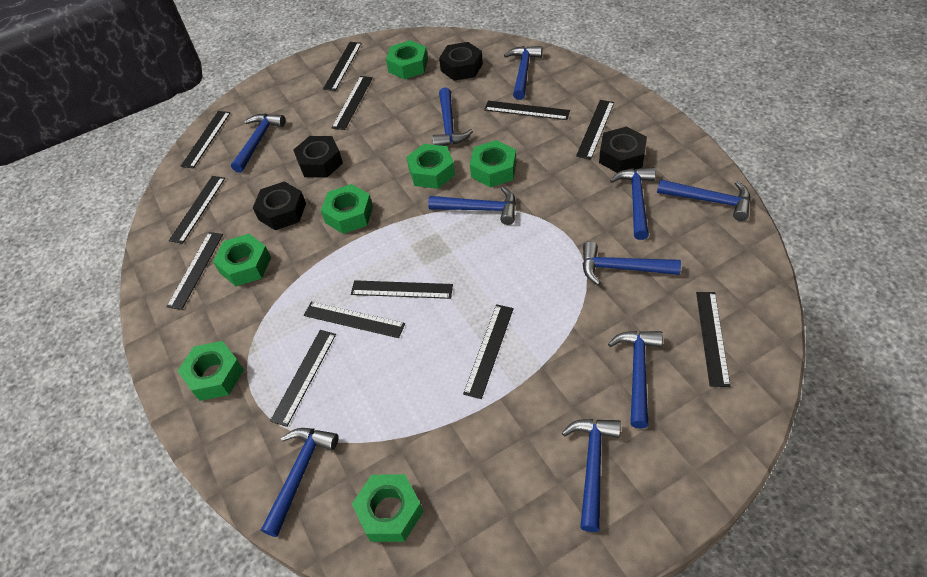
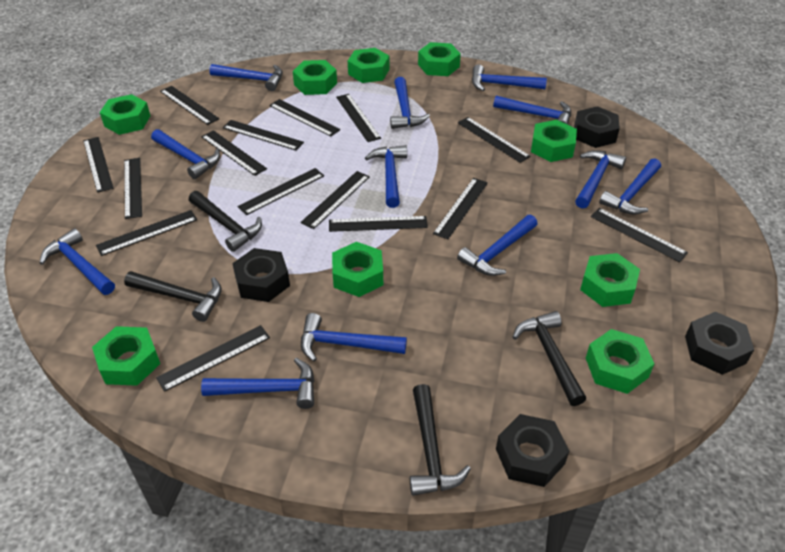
black hammer: none = 0 -> [124,271,222,322] [189,191,262,252] [410,384,471,496] [513,311,586,406] = 4
black ruler: [167,232,223,310] [169,176,225,244] [181,111,230,169] [270,330,336,427] [304,302,405,338] [323,42,362,91] [332,76,373,130] [351,280,453,299] [463,304,514,399] [484,101,570,120] [576,100,614,160] [696,292,731,387] = 12 -> [83,137,114,193] [96,210,197,256] [124,158,142,219] [156,325,270,392] [160,86,219,125] [201,130,267,176] [223,120,304,151] [238,168,324,215] [269,99,340,137] [300,171,370,229] [329,216,428,232] [336,94,381,142] [433,178,488,239] [458,117,531,163] [591,208,688,262] = 15
blue hammer: [231,113,285,173] [261,428,339,537] [428,187,516,225] [432,87,473,146] [504,46,542,100] [562,419,621,532] [582,242,681,285] [608,331,663,429] [610,167,656,240] [657,179,751,221] = 10 -> [40,228,115,295] [151,129,220,179] [201,358,315,409] [209,64,283,91] [301,313,407,362] [365,145,407,208] [390,77,430,129] [457,215,538,276] [472,64,547,91] [493,96,571,125] [575,150,626,209] [599,158,661,215] = 12
green nut: [178,341,244,401] [213,234,271,286] [321,184,373,234] [352,474,423,542] [386,40,428,79] [406,144,455,189] [470,140,516,188] = 7 -> [92,326,160,386] [100,94,150,135] [293,60,337,95] [332,242,383,297] [348,48,390,83] [418,42,461,76] [531,120,577,162] [580,253,640,307] [586,329,654,394] = 9

